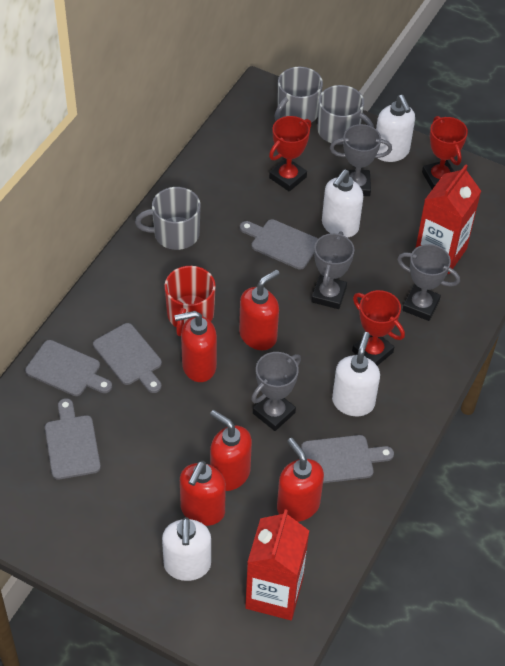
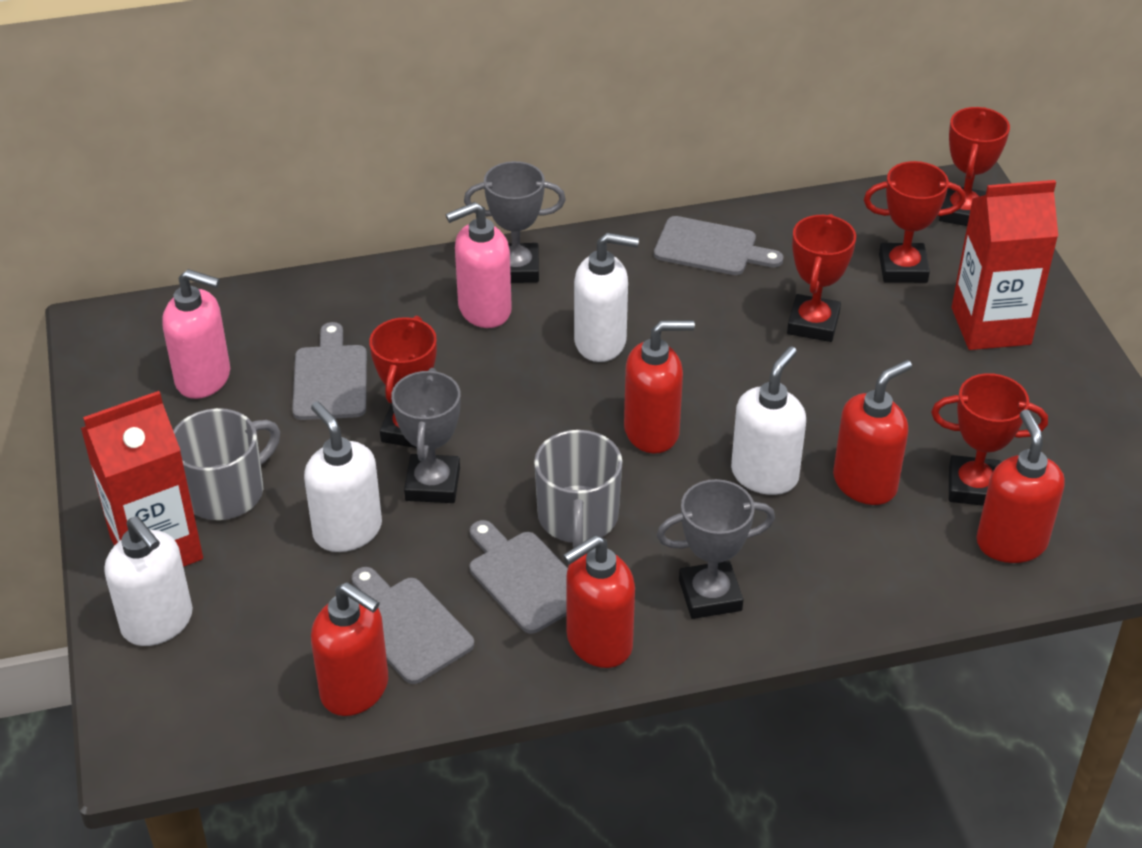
grey cutting board: [25,340,112,396] [45,398,101,480] [93,323,162,393] [240,219,318,270] [301,435,394,483] = 5 -> [292,322,367,420] [352,567,474,684] [470,520,568,634] [654,216,783,275] = 4
grey mug: [135,187,201,250] [274,67,323,123] [318,85,374,145] = 3 -> [173,408,280,520] [534,430,622,548] = 2
grey trophy: [251,352,301,431] [311,231,354,309] [330,124,392,196] [397,244,460,321] = 4 -> [391,368,460,503] [464,161,566,283] [657,479,775,619] = 3
pink soap dispenser: none = 0 -> [162,269,230,399] [446,202,512,328] = 2
red mug: [164,266,216,336] = 1 -> none = 0
red trophy: [269,116,311,192] [352,290,405,366] [422,116,468,189] = 3 -> [369,316,437,448] [787,214,856,342] [864,161,966,283] [931,373,1048,506] [939,107,1010,226] = 5

